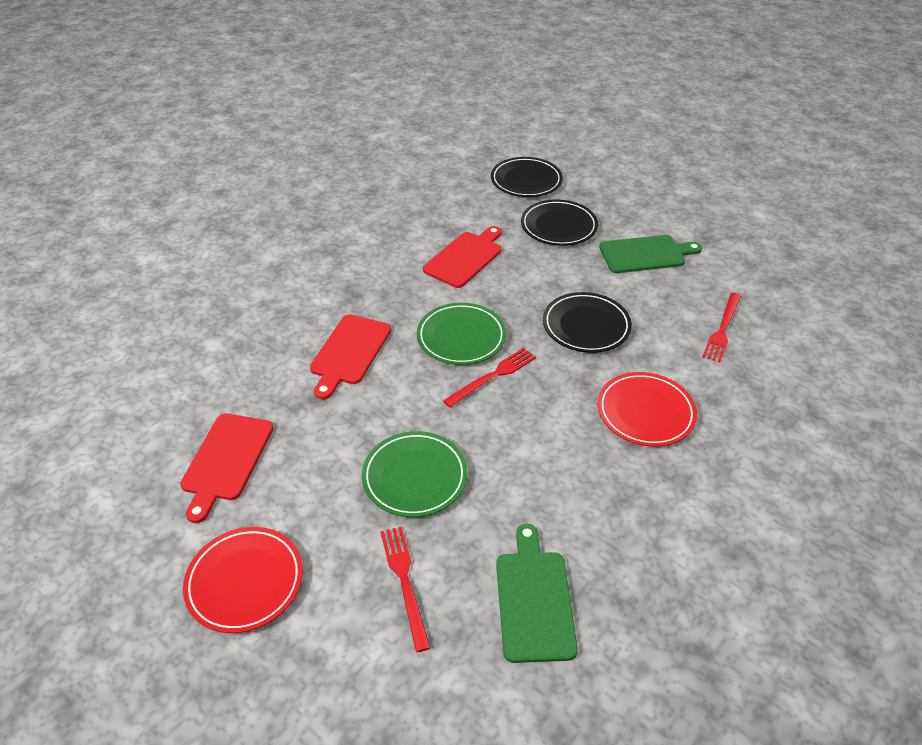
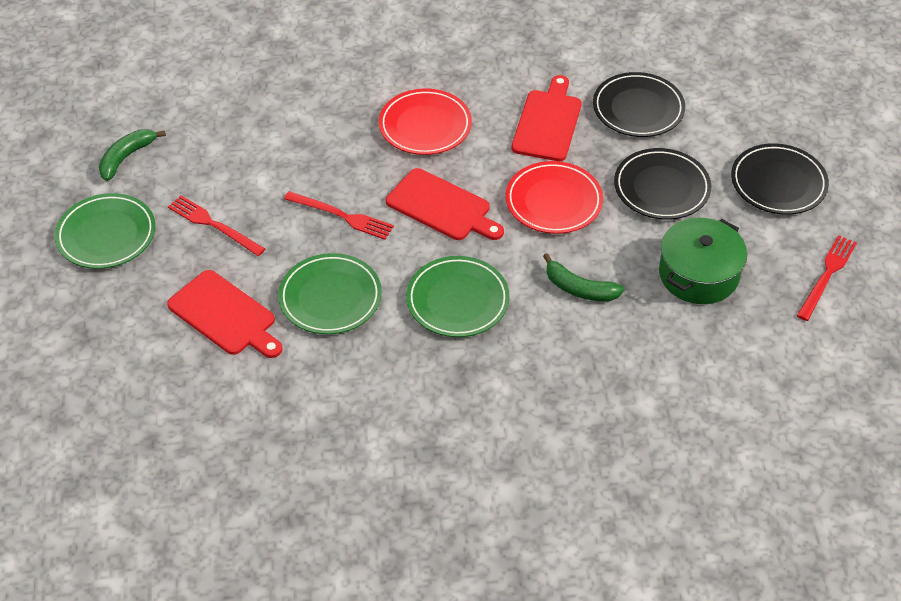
green banana: none = 0 -> [99,129,166,181] [543,253,625,301] = 2
green cutting board: [496,524,578,663] [599,235,702,273] = 2 -> none = 0
green plate: [362,431,467,517] [417,303,506,365] = 2 -> [55,193,155,269] [278,253,382,334] [406,256,510,337] = 3
green pot: none = 0 -> [659,218,747,304] = 1

